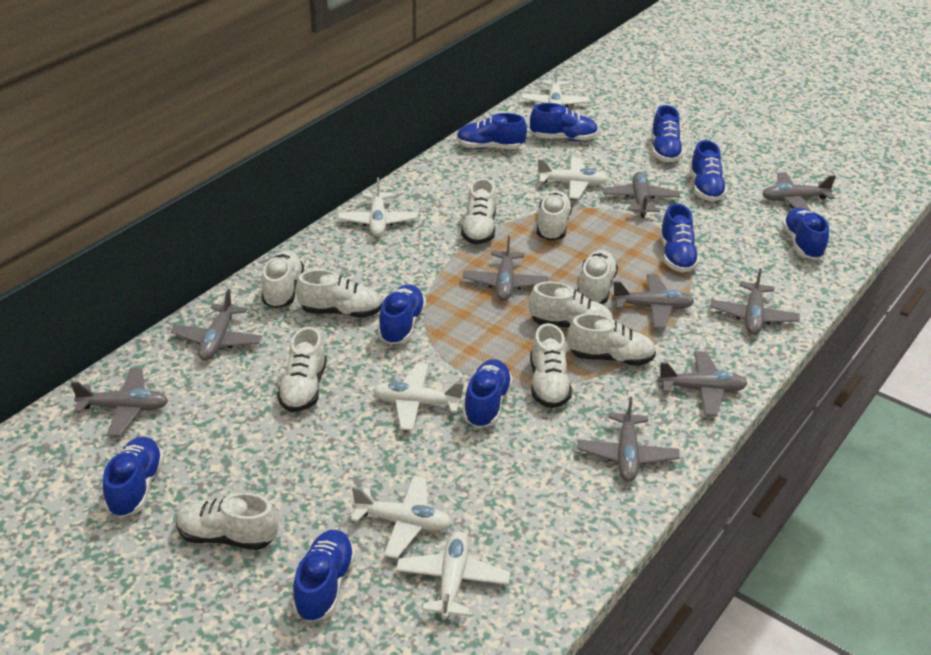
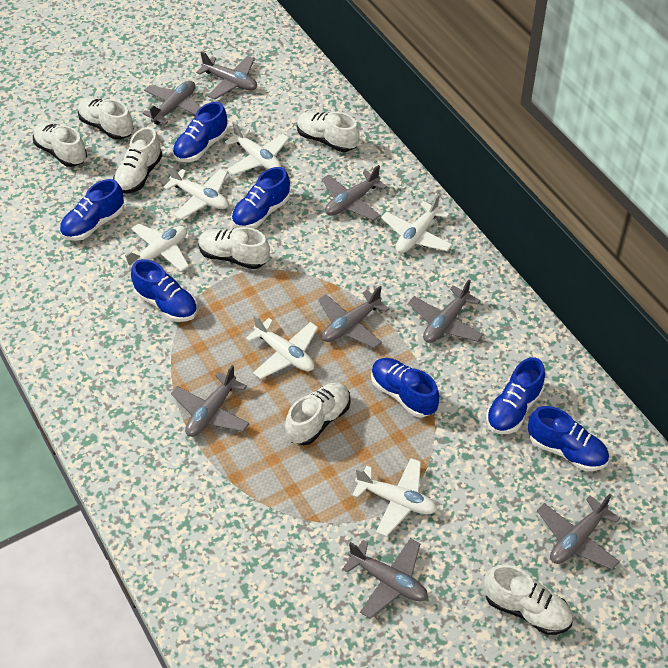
blue shoe: [103,436,164,517] [292,530,355,622] [378,285,426,344] [456,113,527,149] [463,359,513,428] [530,103,598,141] [651,105,684,162] [660,203,700,272] [690,140,727,201] [782,207,829,259] = 10 -> [60,179,124,241] [131,259,198,322] [173,102,228,162] [232,167,290,229] [371,358,439,417] [486,357,545,434] [528,406,609,471] = 7
grey plane: [71,368,168,436] [171,289,262,360] [463,236,548,301] [578,397,680,482] [603,172,680,218] [612,274,694,329] [658,351,748,416] [710,268,800,335] [762,172,836,212] = 9 -> [142,81,201,125] [171,365,250,437] [196,51,257,99] [318,286,389,349] [322,165,387,221] [343,538,428,619] [408,279,484,343] [537,494,620,570] = 8
white shoe: [176,493,278,550] [261,251,304,308] [277,327,327,412] [296,269,382,318] [461,178,496,244] [529,282,613,328] [530,323,572,408] [536,191,573,241] [567,313,656,366] [577,250,618,304] = 10 -> [33,122,87,167] [78,97,134,140] [113,127,162,194] [198,227,270,269] [285,383,350,445] [297,111,360,152] [484,564,573,635] = 7

